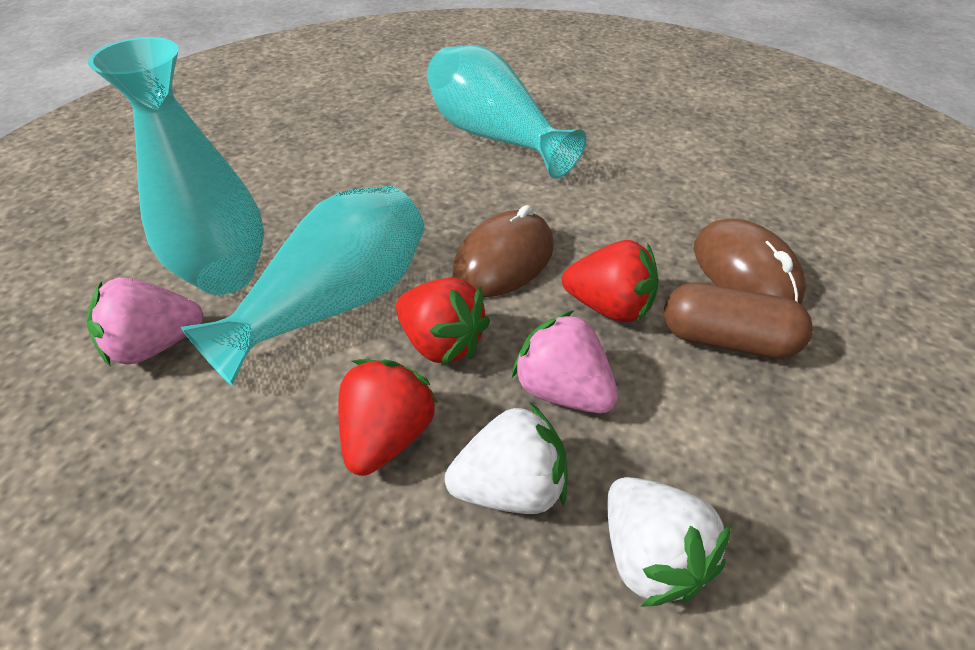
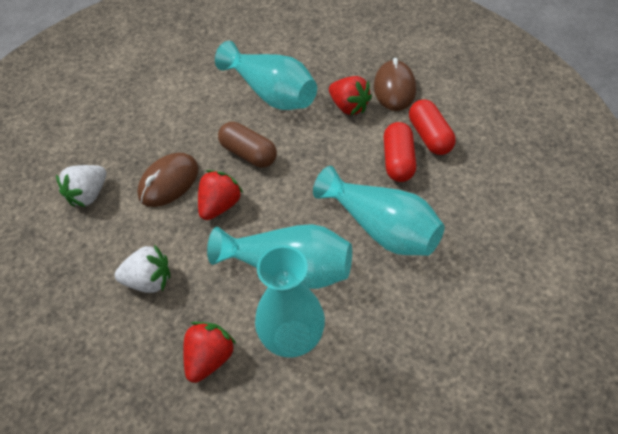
pink strawberry: [86,278,203,367] [512,311,618,413] = 2 -> none = 0
red capsule: none = 0 -> [384,122,416,182] [409,99,456,155] = 2
turquoise vase: [88,37,264,295] [181,186,425,386] [427,45,586,179] = 3 -> [207,224,352,289] [215,41,317,110] [255,245,325,358] [313,166,445,256] = 4

